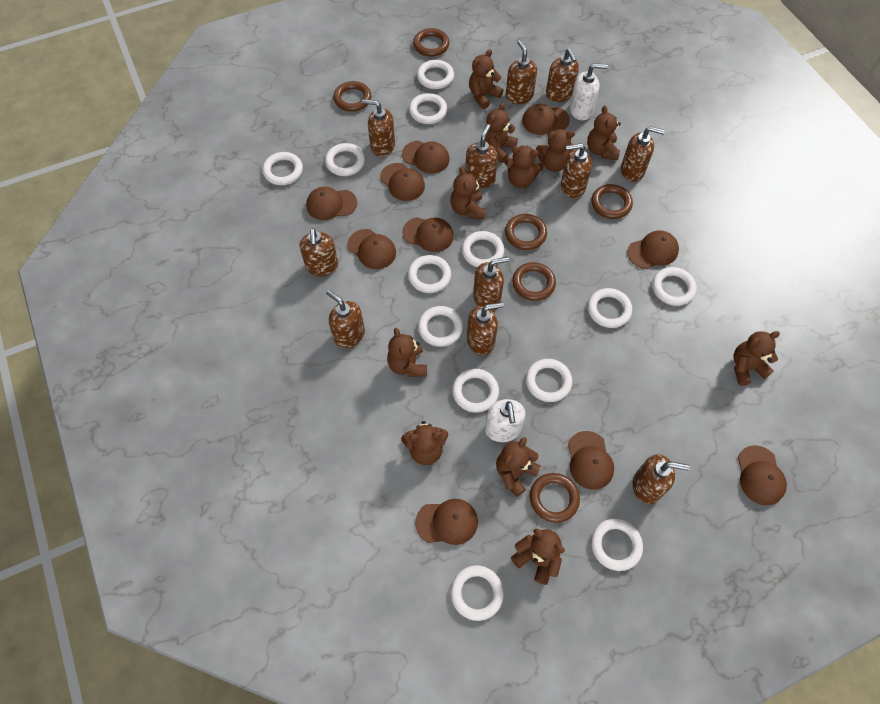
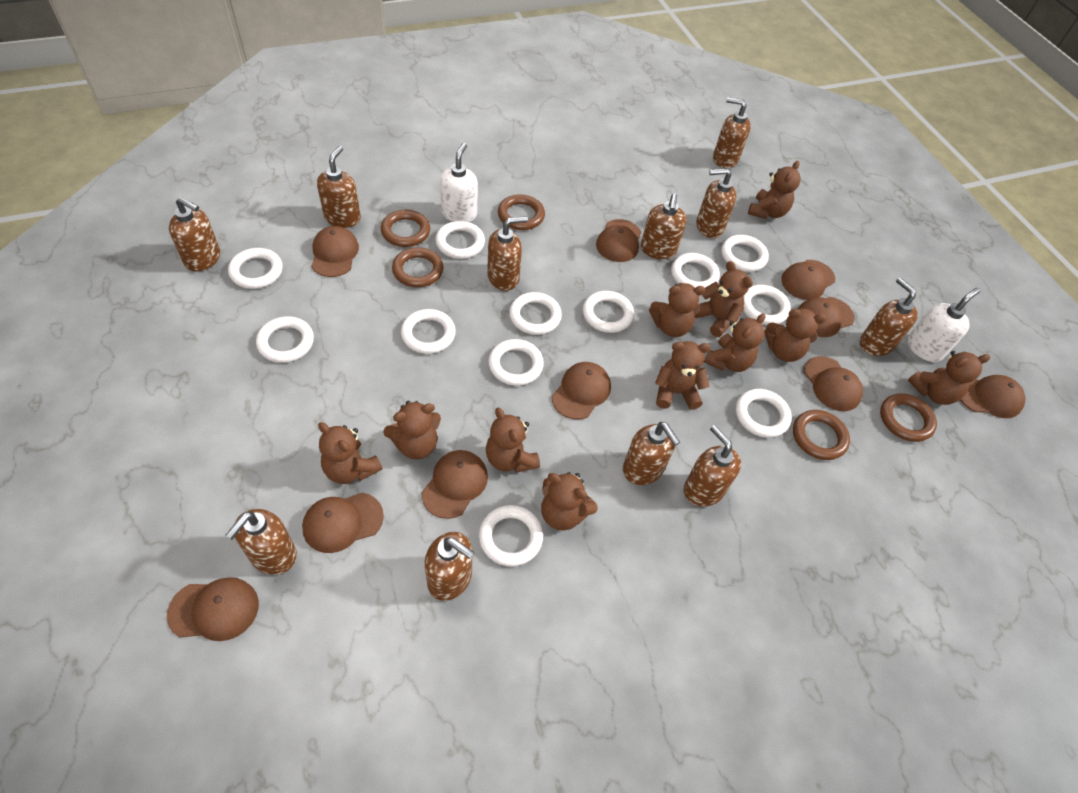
brown ring: [333,81,371,112] [413,28,449,57] [505,214,547,250] [512,262,556,301] [530,473,580,523] [591,184,633,219] = 6 -> [381,210,430,247] [392,247,444,287] [498,194,545,230] [793,410,850,460] [880,393,937,442] = 5
white ring: [263,152,303,185] [325,143,365,176] [408,255,451,293] [409,93,447,124] [417,60,454,89] [418,306,463,347] [451,565,504,621] [452,369,499,413] [462,231,504,267] [526,359,572,402] [588,288,632,328] [591,519,643,571] [652,267,697,306] = 13 -> [228,248,283,289] [256,316,314,363] [401,309,456,354] [435,221,485,259] [479,505,543,566] [488,339,544,386] [509,292,562,335] [583,291,634,333] [671,253,720,288] [721,235,769,272] [736,389,792,438] [743,285,791,325] = 12

